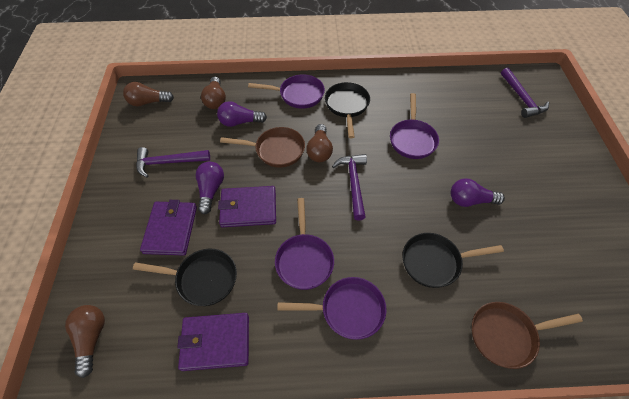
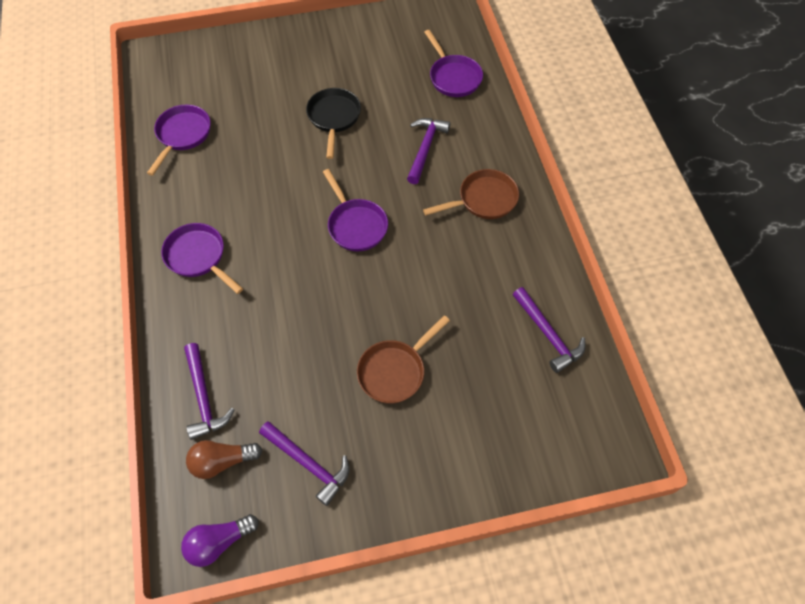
black pan: [133,249,237,306] [325,82,370,138] [402,233,504,288] = 3 -> [306,88,361,159] = 1
brown light bulb: [65,305,105,378] [123,82,174,106] [201,77,226,109] [306,124,333,162] = 4 -> [186,440,262,479] = 1
purple hammer: [136,147,210,178] [332,154,367,221] [501,68,549,118] = 3 -> [184,343,235,440] [259,421,349,506] [407,118,450,184] [513,287,586,373] = 4
purple light bulb: [196,162,224,214] [217,101,267,127] [451,178,505,207] = 3 -> [181,514,259,567] = 1
purple wallet: [140,200,197,256] [177,313,249,371] [218,186,276,227] = 3 -> none = 0

